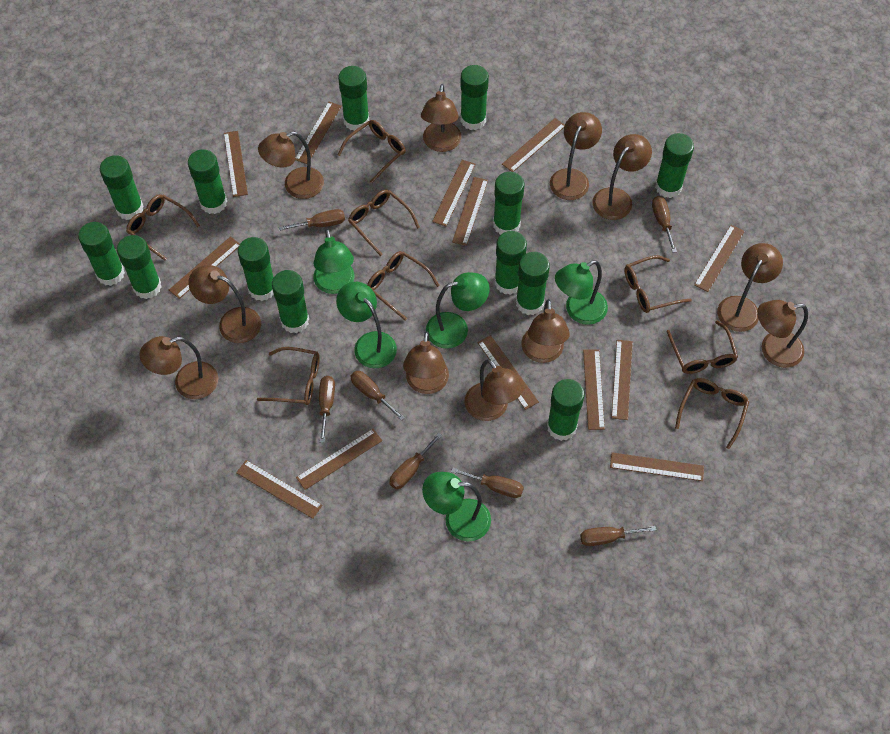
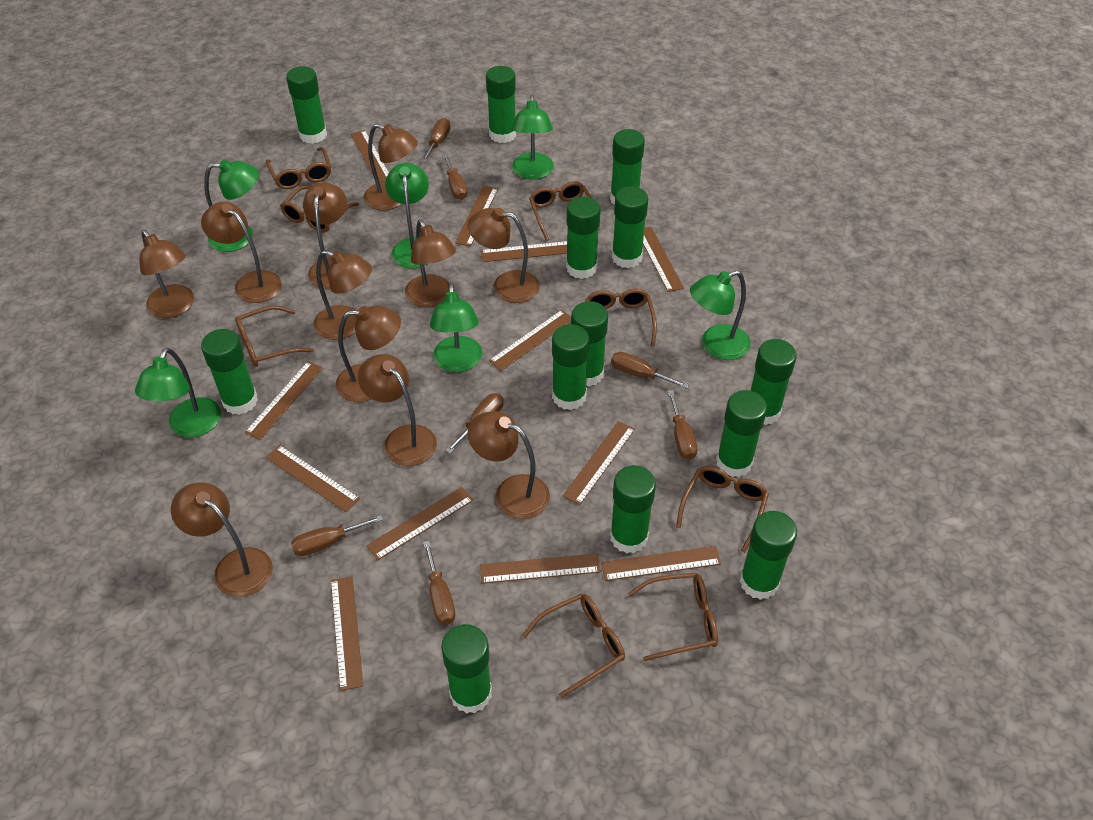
brown ruler: [169,236,240,299] [224,131,248,197] [236,460,323,519] [295,102,342,164] [296,429,382,490] [432,160,475,226] [452,177,488,246] [477,335,539,410] [502,118,565,172] [583,350,605,430] [610,452,704,481] [611,340,633,420] [694,225,745,292] = 13 -> [245,361,323,440] [266,445,360,512] [331,576,363,691] [351,130,389,182] [366,487,473,560] [455,186,498,247] [480,554,600,584] [481,241,567,262] [489,310,571,371] [563,421,635,505] [601,546,721,581] [643,227,684,292] = 12
green lamp: [313,229,355,294] [336,282,397,368] [422,472,491,541] [426,272,490,349] [555,260,608,325] = 5 -> [135,348,221,438] [204,159,259,252] [385,163,429,269] [430,283,482,372] [512,95,554,180] [690,270,751,360] = 6

